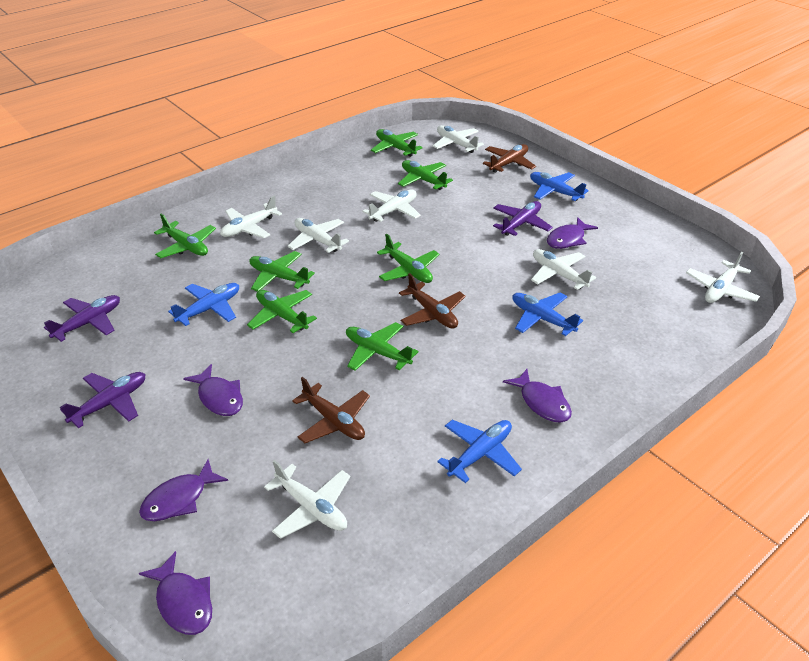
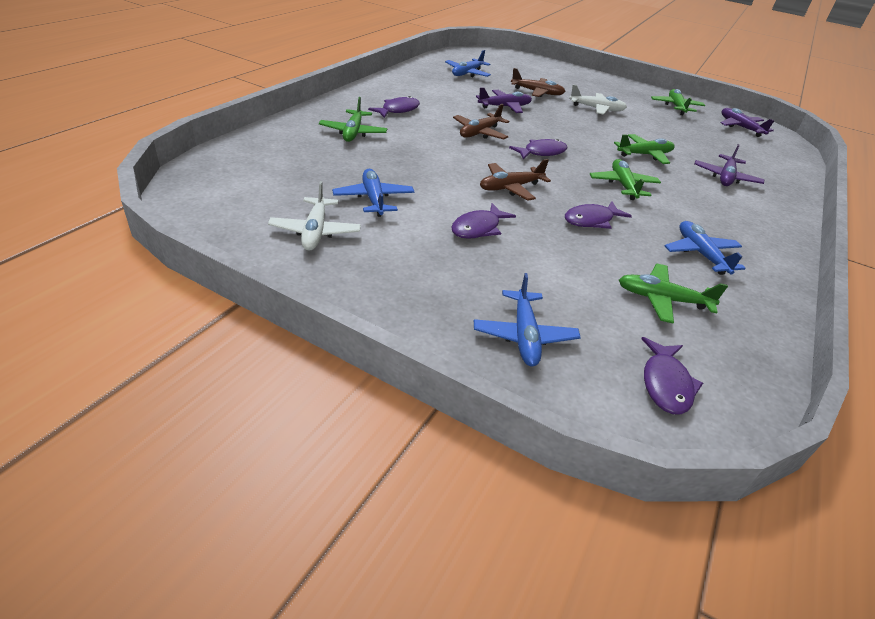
green plane: [154,214,216,258] [247,290,317,333] [249,251,315,292] [346,322,419,371] [371,129,423,157] [377,234,439,283] [398,160,453,190] = 7 -> [319,97,387,142] [590,159,661,200] [614,134,675,164] [619,263,728,324] [651,89,705,115] = 5
white plane: [220,195,282,238] [264,460,350,539] [288,218,349,253] [362,189,421,222] [433,125,484,153] [531,249,596,290] [686,252,760,303] = 7 -> [268,181,361,250] [569,85,627,115] = 2

